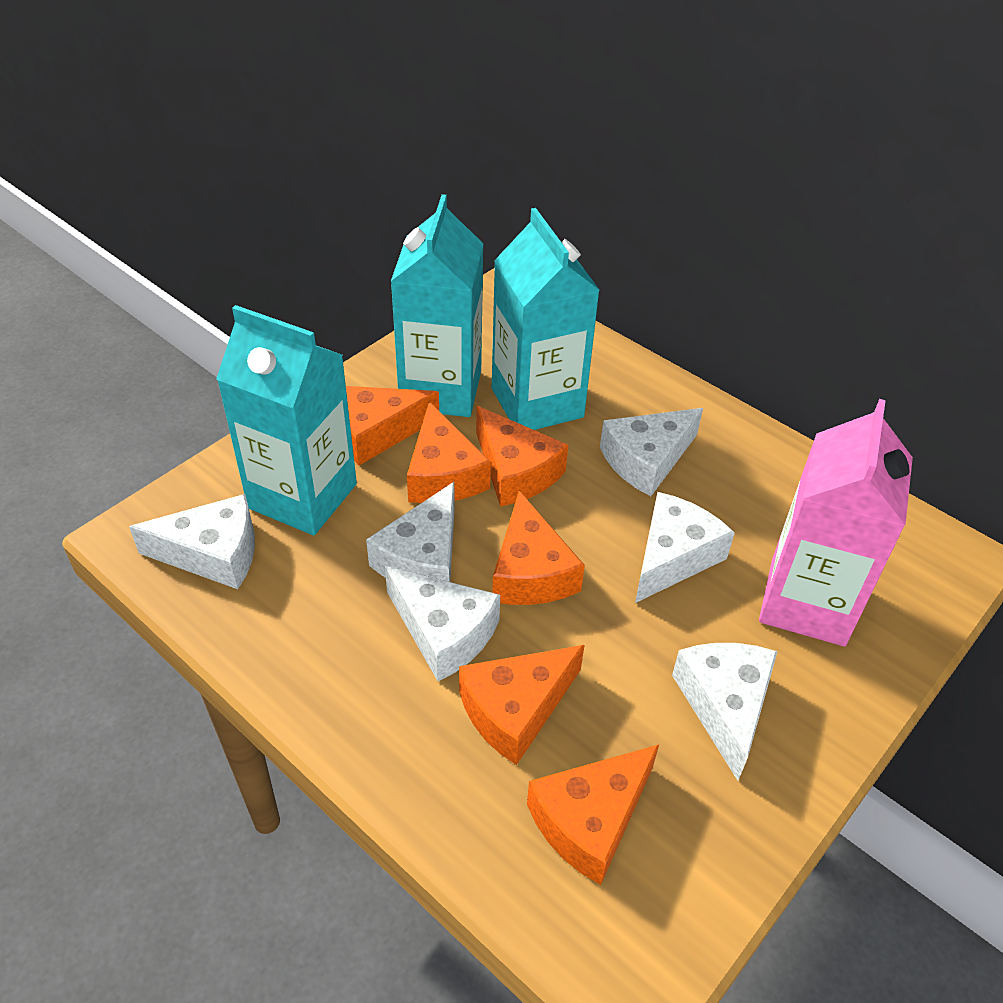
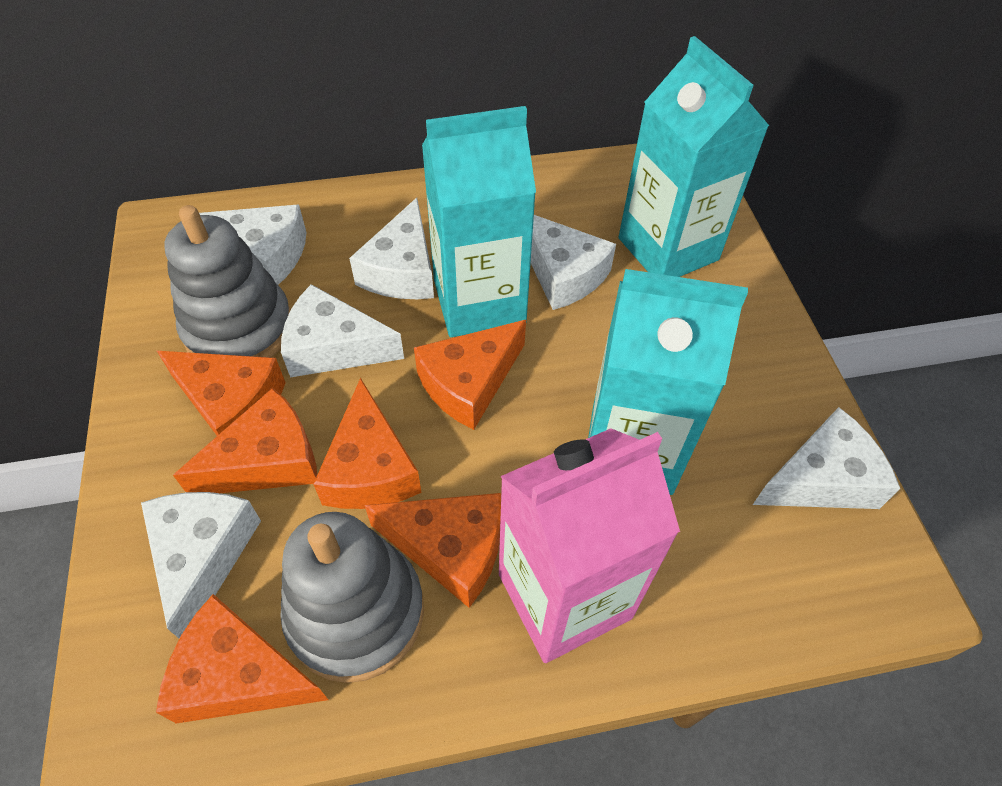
grey stacking toy: none = 0 -> [164,205,291,357] [280,512,424,683] = 2

